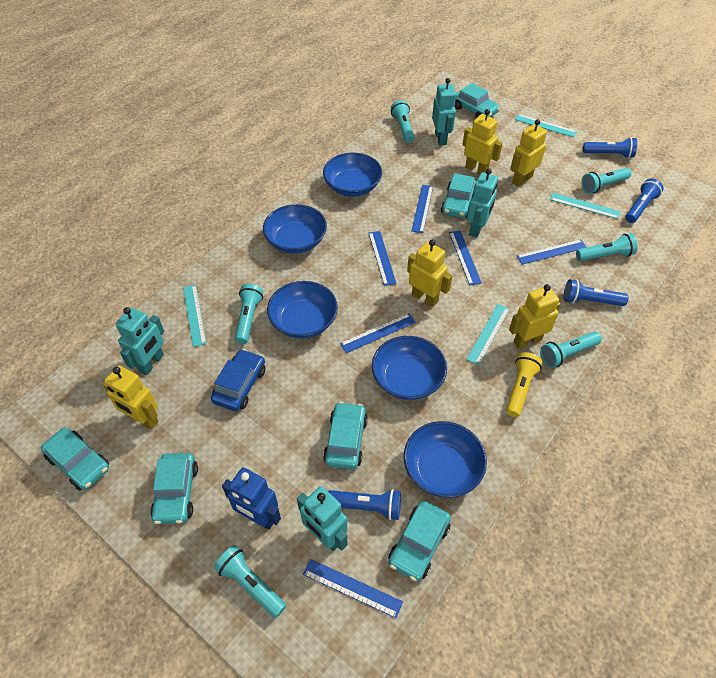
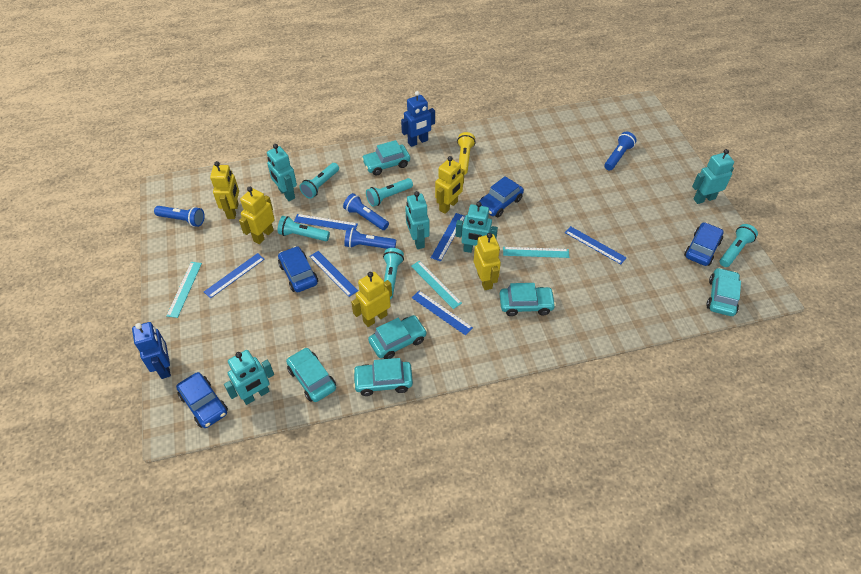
blue bowl: [263,204,327,254] [267,281,338,339] [323,153,382,197] [372,336,447,400] [404,421,487,498] = 5 -> none = 0
blue car: [211,349,266,411] = 1 -> [176,372,228,428] [278,246,318,292] [479,176,524,217] [684,222,723,266] = 4
blue robot: [222,467,281,530] = 1 -> [132,322,171,379] [401,91,435,147] = 2
turquoise flashlight: [214,545,286,618] [235,284,263,344] [391,100,415,143] [540,331,602,368] [576,233,638,261] [581,168,631,194] = 6 -> [278,216,330,241] [299,163,339,199] [366,178,413,207] [383,248,404,299] [720,224,758,267] = 5
turquoise robot: [116,307,164,375] [297,486,348,551] [432,78,456,145] [467,169,498,238] = 4 -> [224,350,274,405] [267,144,297,201] [405,191,429,249] [456,202,498,253] [692,149,734,204] = 5
turquoise ruler: [183,285,206,347] [466,304,510,365] [515,114,577,137] [550,193,621,219] = 4 -> [167,262,202,318] [411,261,462,309] [503,247,569,258] = 3

